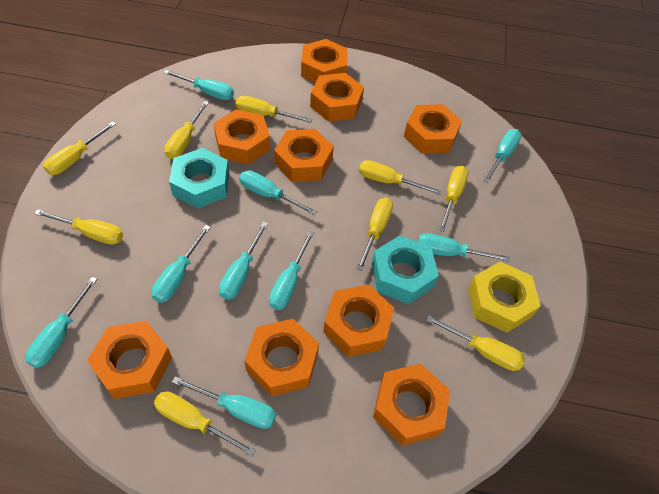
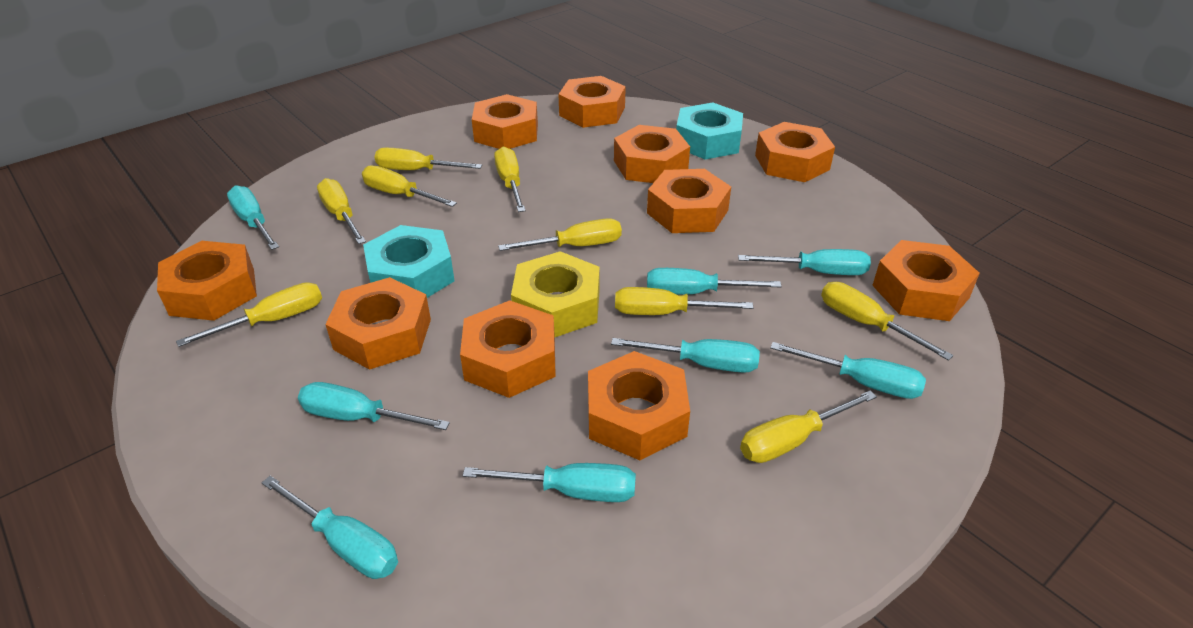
orange nut: [87,321,172,399] [214,110,270,164] [244,319,319,397] [274,129,334,182] [301,39,348,83] [310,73,364,122] [323,285,394,357] [373,364,450,446] [404,104,462,153] = 9 -> [157,241,257,321] [325,277,431,370] [460,300,556,398] [472,94,538,149] [558,76,626,128] [588,351,690,460] [614,125,690,183] [647,169,731,233] [755,122,835,182] [872,240,980,321] = 10
turquoise screwdriver: [25,277,97,368] [151,225,211,303] [163,70,234,100] [172,376,276,429] [219,222,268,300] [239,170,317,215] [269,231,314,310] [418,233,510,262] [483,129,522,183] = 9 -> [227,186,279,250] [262,476,398,579] [298,382,450,430] [463,463,636,502] [611,338,760,373] [647,268,782,295] [738,249,871,275] [770,342,926,399] = 8

